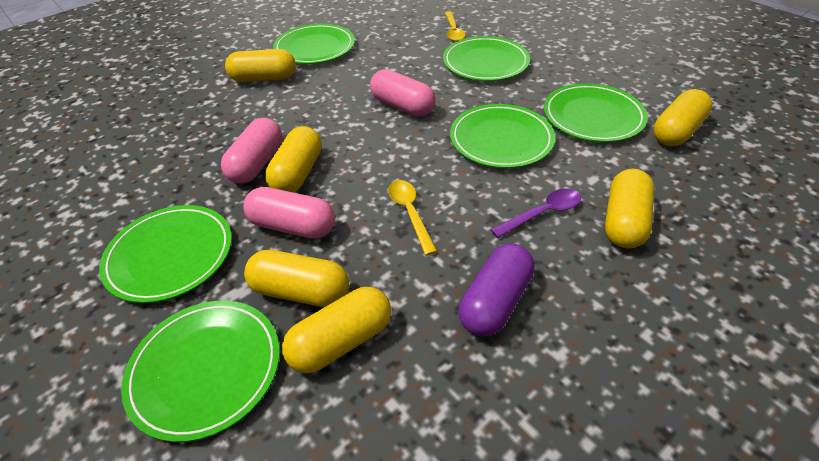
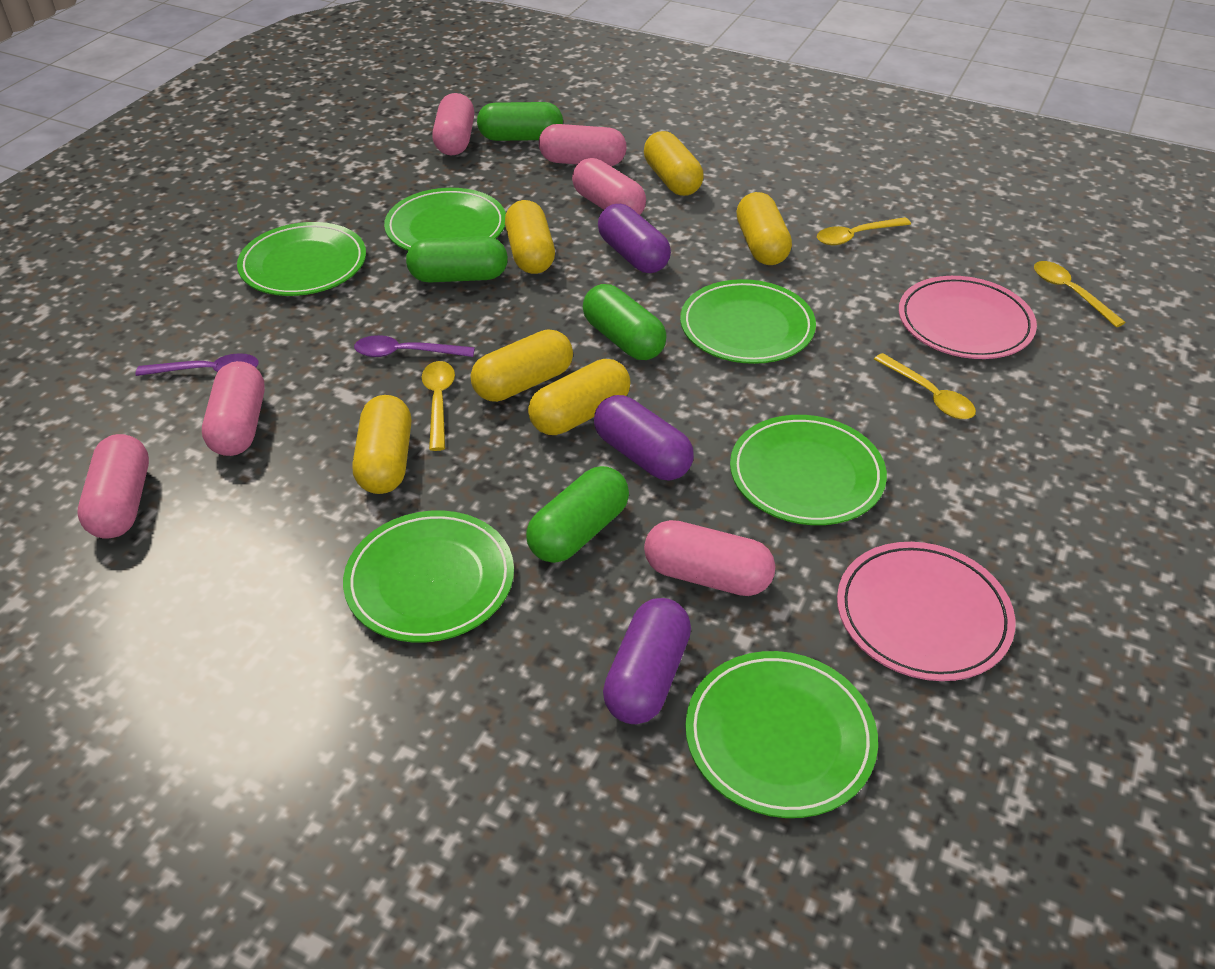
green capsule: none = 0 -> [406,236,508,283] [477,102,563,141] [526,466,629,563] [583,284,667,360] = 4
pink capsule: [221,118,282,184] [243,187,335,239] [370,69,436,116] = 3 -> [77,434,149,539] [202,361,265,456] [432,93,474,156] [539,124,627,166] [572,158,646,215] [644,520,775,596] = 6
pink plate: none = 0 -> [837,542,1015,681] [899,276,1037,359] = 2
purple capsule: [459,243,535,337] = 1 -> [594,395,694,481] [598,204,671,273] [603,598,691,724] = 3
purple spoon: [491,188,581,238] = 1 -> [135,353,259,376] [354,335,475,357] = 2
yellow spoon: [388,180,438,256] [445,11,466,42] = 2 -> [422,361,455,451] [817,217,911,245] [874,353,976,419] [1034,261,1126,327] = 4

